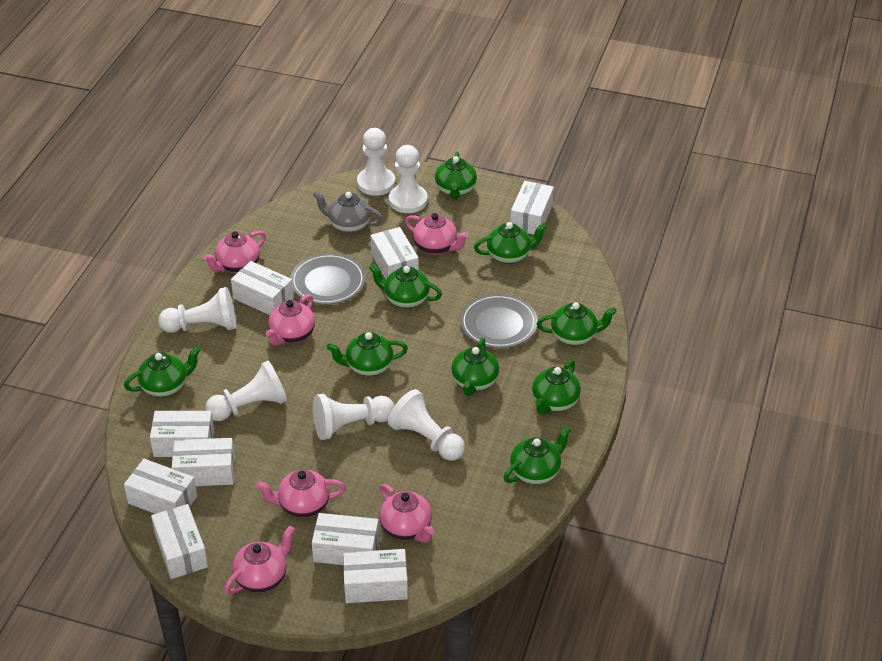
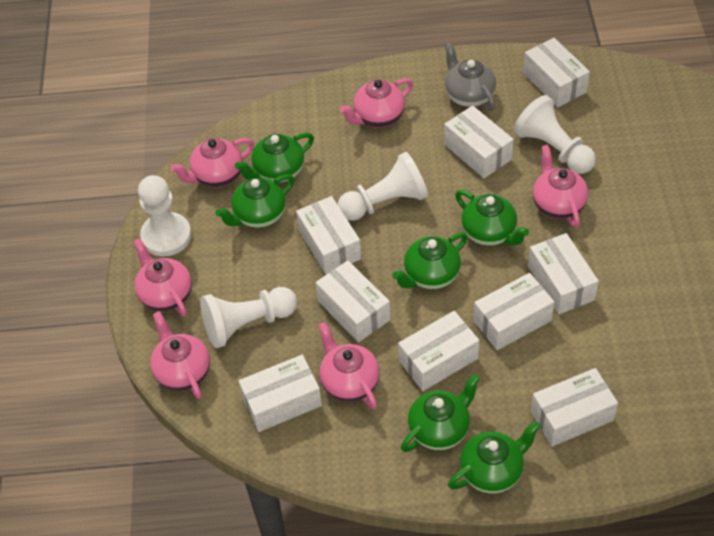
green teapot: [124,346,201,397] [327,332,408,376] [369,264,442,308] [435,151,477,200] [451,338,499,396] [474,222,547,264] [503,426,572,485] [532,360,581,415] [537,302,617,346] = 9 -> [215,174,294,228] [235,132,314,183] [392,232,468,289] [401,374,480,452] [448,421,541,494] [455,190,529,246] = 6
grey plate: [290,253,366,305] [460,294,538,348] = 2 -> none = 0
white pawn: [158,287,236,333] [205,361,287,421] [313,394,394,440] [357,128,395,196] [388,389,465,461] [389,145,428,213] = 6 -> [138,175,191,256] [200,287,297,348] [338,152,428,221] [514,95,596,174] = 4

